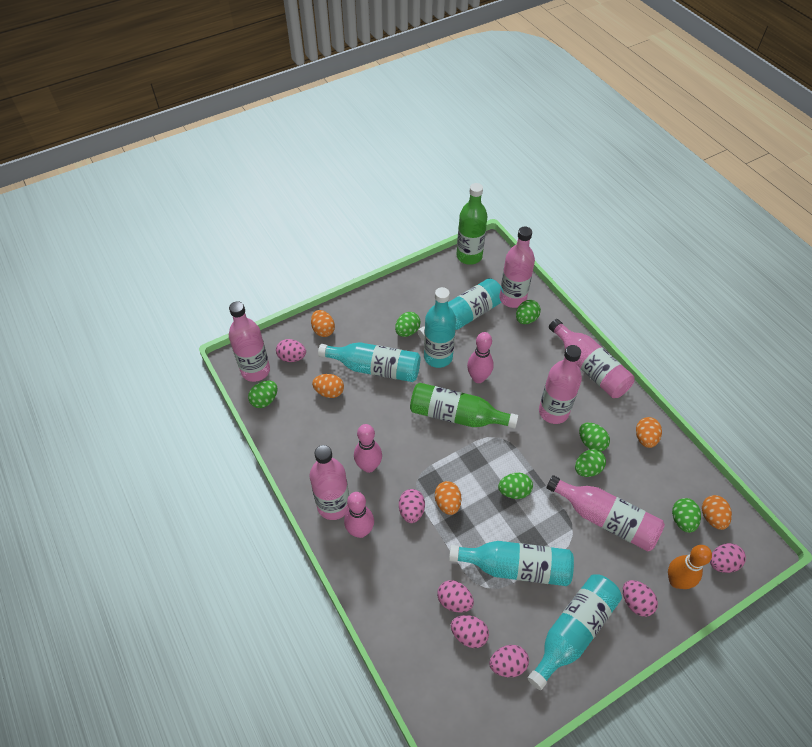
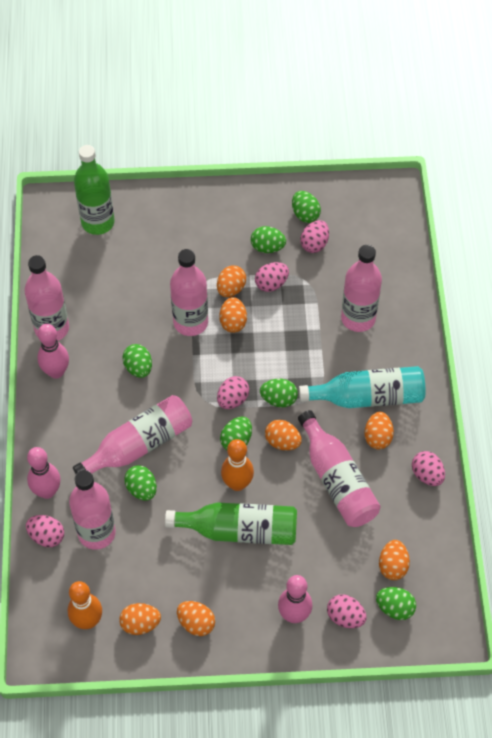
orange bowling pin: [668,545,712,589] = 1 -> [68,581,102,629] [221,439,254,491] = 2
orange egg: [311,310,335,337] [312,374,344,398] [435,481,461,515] [636,417,662,448] [702,495,732,530] = 5 -> [119,603,161,635] [177,601,215,636] [217,265,246,297] [219,297,247,333] [265,420,302,450] [364,412,394,449] [379,540,410,580] = 7
pink egg: [276,339,306,362] [399,489,425,523] [437,580,474,613] [451,615,489,648] [489,645,529,677] [623,580,658,617] [710,543,746,573] = 7 -> [26,515,64,547] [217,376,249,409] [255,262,289,292] [301,220,329,253] [327,594,367,628] [412,451,445,486] = 6
turquoise bottle: [318,342,421,382] [417,278,504,341] [424,287,456,368] [449,541,574,586] [528,574,622,690] = 5 -> [299,366,426,408] = 1

